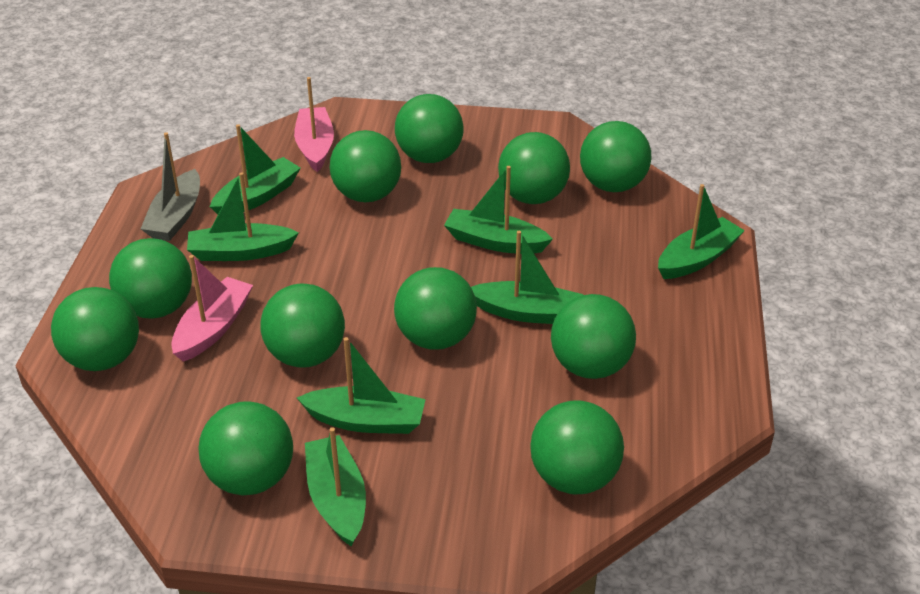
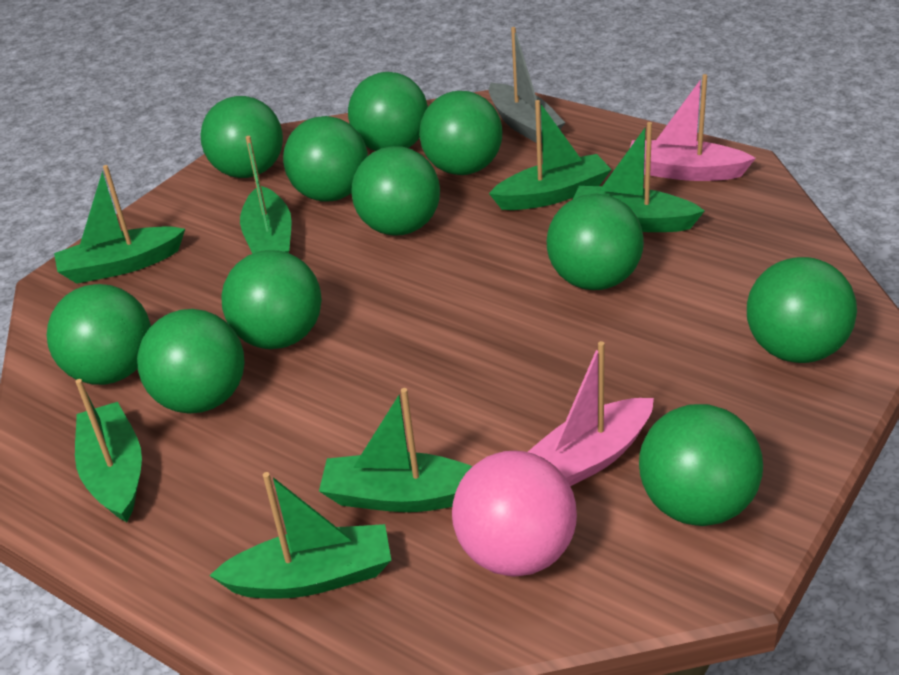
pink ball: none = 0 -> [452,451,577,577] = 1

